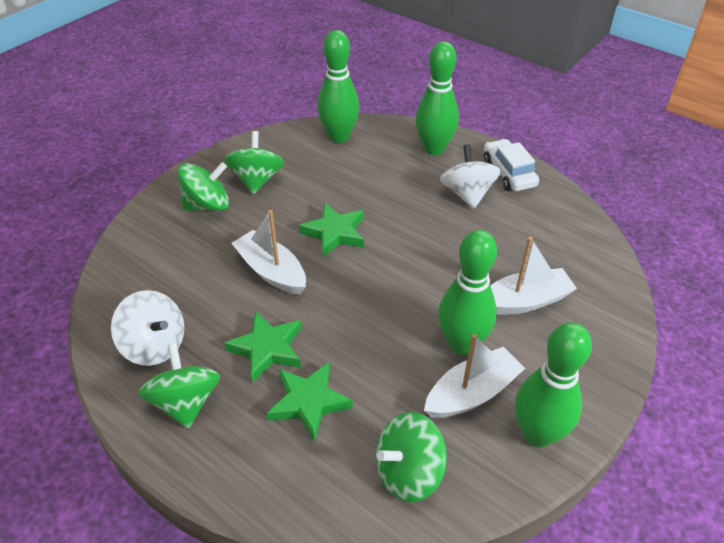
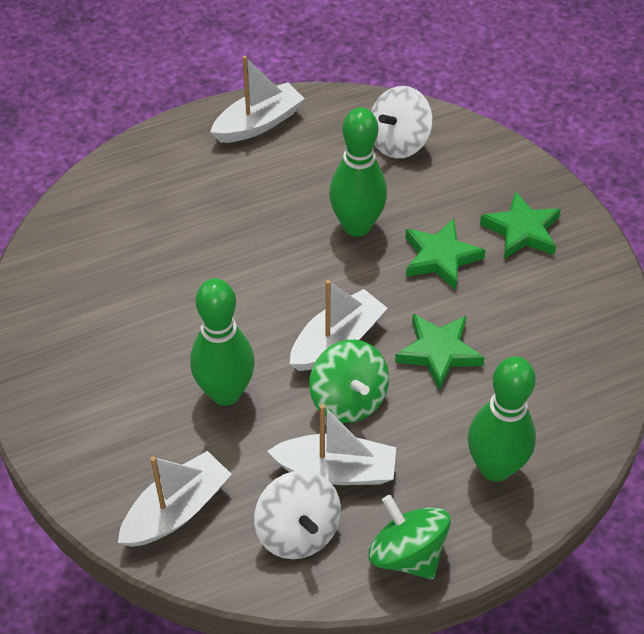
green bowling pin: [317,30,359,143] [416,41,459,155] [438,230,497,355] [515,322,592,448] = 4 -> [190,278,255,406] [329,107,387,237] [468,356,536,482] = 3
green spinning top: [138,343,220,428] [178,162,229,211] [224,131,284,194] [376,412,447,503] = 4 -> [309,340,389,423] [368,495,451,579] = 2
white boat: [231,210,306,295] [424,334,525,418] [490,237,577,315] = 3 -> [118,451,232,547] [210,56,305,143] [267,404,396,485] [290,280,387,371] = 4
white car: [484,139,539,191] = 1 -> none = 0

